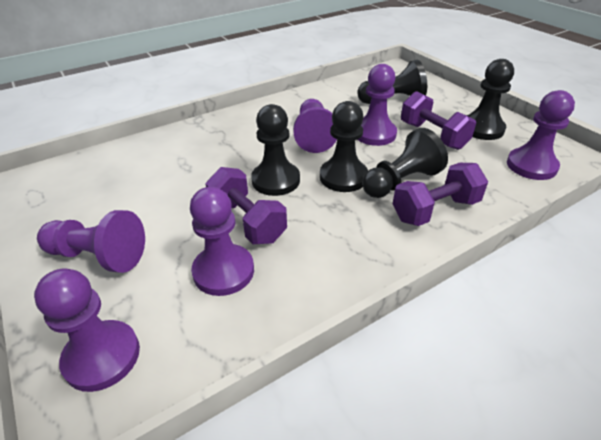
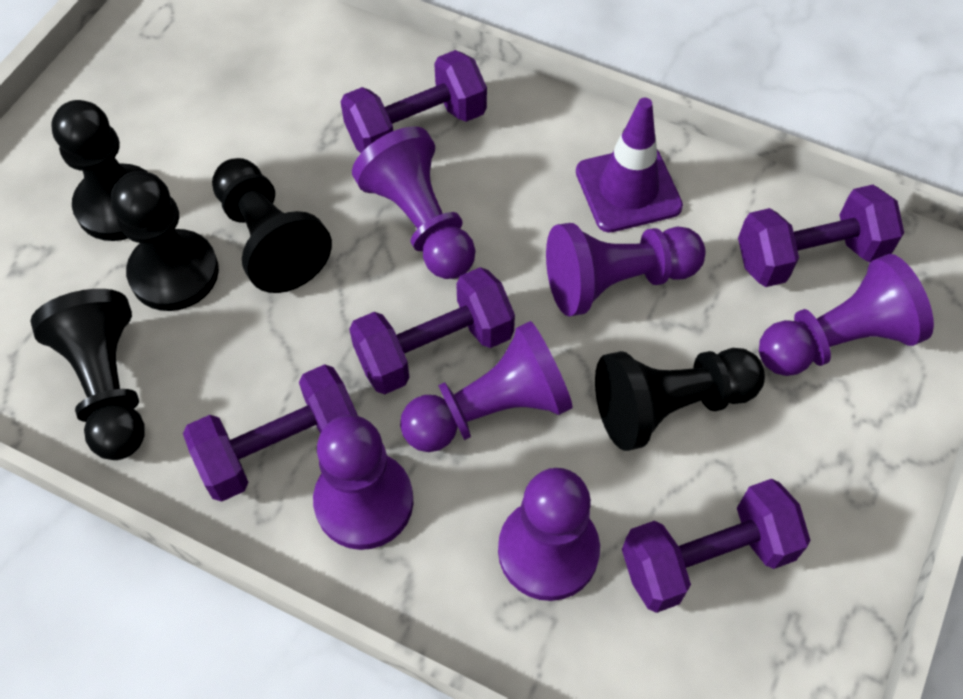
purple dumbbell: [206,167,287,244] [393,163,488,226] [401,91,476,150] = 3 -> [183,364,358,501] [341,50,487,153] [349,267,515,394] [622,479,810,613] [738,185,904,287] = 5
purple traffic cone: none = 0 -> [576,98,683,233] = 1

